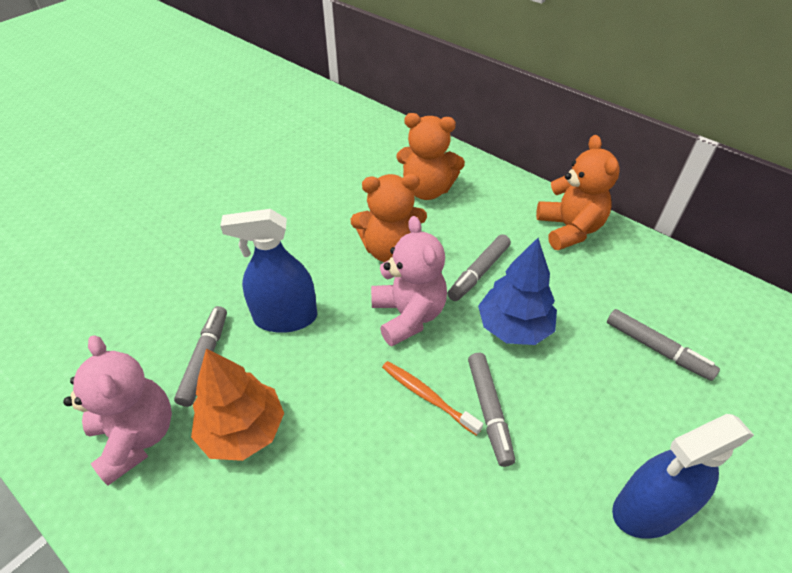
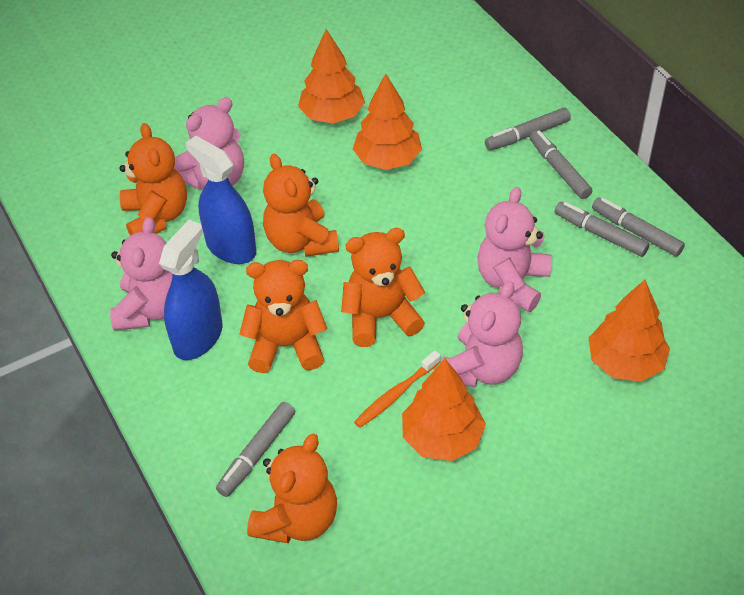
blue tree: [478,238,557,345] = 1 -> none = 0
grey marker: [174,306,227,407] [448,234,511,301] [468,353,515,467] [607,309,720,381] = 4 -> [216,402,295,497] [485,108,571,150] [529,130,592,199] [555,202,649,257] [592,197,685,257] = 5
orange teddy bear: [351,174,427,262] [396,113,465,200] [536,135,620,250] = 3 -> [119,123,187,236] [239,260,328,373] [247,434,337,543] [263,154,339,257] [341,228,425,347] = 5
orange tree: [191,348,284,461] = 1 -> [298,29,365,124] [353,73,422,170] [402,359,486,461] [589,280,670,382] = 4
pink teddy bear: [63,335,172,485] [371,216,447,346] = 2 -> [110,217,173,331] [174,97,244,190] [441,281,523,387] [477,187,552,312] = 4

